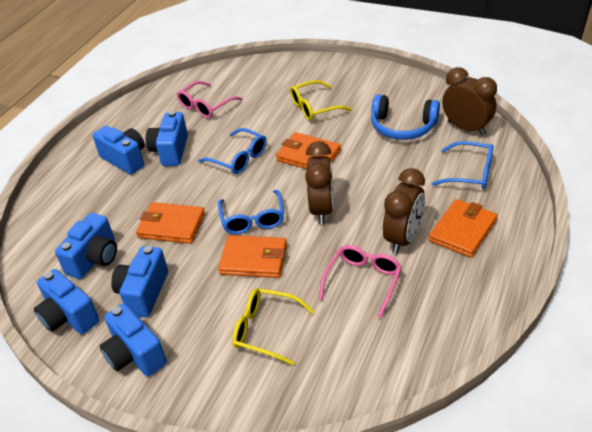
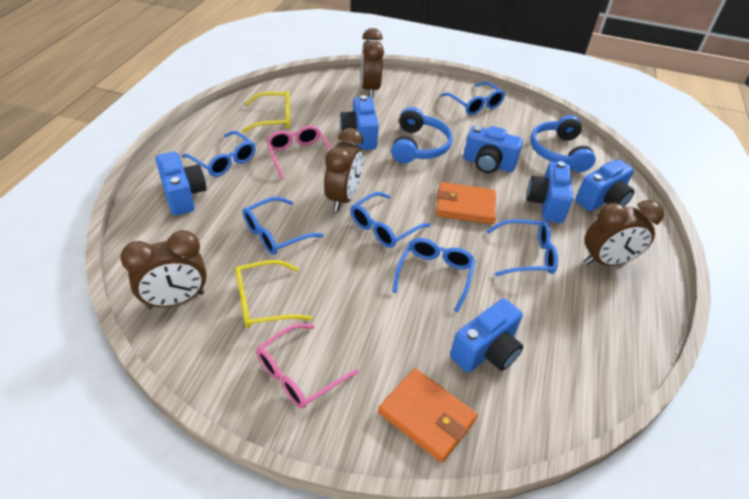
blue glasses: [198,128,267,174] [218,190,284,234] [432,141,493,189] = 3 -> [182,131,256,177] [243,197,324,255] [351,192,430,248] [393,238,475,312] [441,82,505,115] [487,219,558,276] = 6
blue headphones: [371,94,440,140] = 1 -> [391,107,453,163] [530,115,596,172] = 2
brown clock: [305,141,333,224] [383,168,425,254] [442,67,497,136] = 3 -> [120,230,207,309] [324,128,363,211] [361,28,384,98] [584,200,664,266] = 4
orange wallet: [136,202,205,244] [218,235,287,278] [276,132,341,169] [429,199,497,258] = 4 -> [378,368,478,463] [436,182,496,224] = 2

